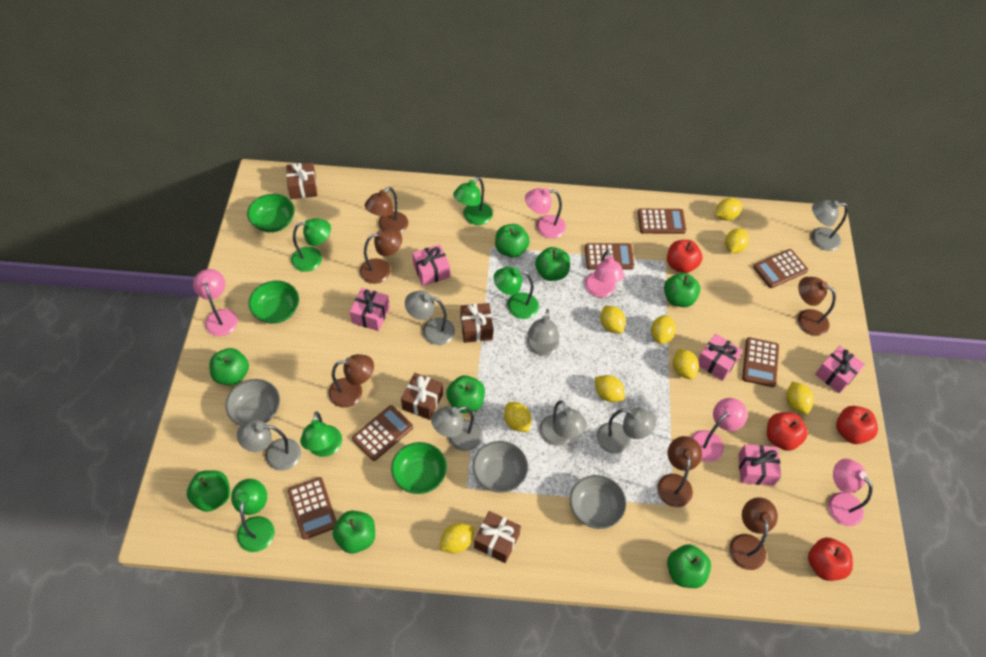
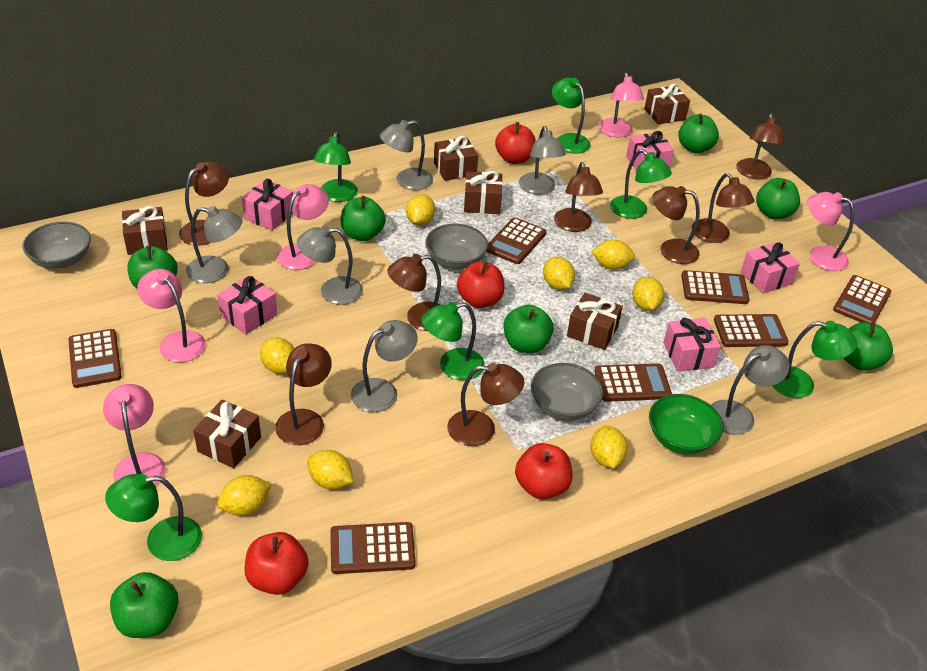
brown calculator: [288,477,337,540] [352,405,413,461] [585,243,634,270] [638,209,686,234] [742,337,779,387] [753,249,808,288] = 6 -> [68,329,122,388] [330,522,416,574] [486,217,546,264] [594,363,672,402] [681,270,749,304] [714,314,789,347] [833,275,892,323] = 7
brown gift: [286,163,317,199] [401,373,443,420] [460,303,493,343] [474,511,521,563] = 4 -> [122,206,168,255] [193,399,261,468] [434,136,478,181] [464,171,503,214] [567,293,623,350] [644,83,690,124] = 6
brown lamp: [328,354,374,408] [359,228,402,284] [365,187,408,233] [657,436,702,507] [729,497,778,570] [798,277,836,336] = 6 -> [179,162,229,246] [275,343,332,445] [387,254,441,331] [447,363,524,446] [554,162,603,232] [652,186,700,264] [692,173,754,243] [736,113,785,180] = 8
green apple: [187,470,230,512] [210,348,249,385] [333,511,375,554] [446,375,485,413] [495,224,530,257] [535,247,570,281] [664,273,700,307] [667,544,711,588] = 8 -> [110,572,179,638] [127,245,178,289] [341,196,386,241] [503,305,554,353] [678,114,719,153] [756,178,800,219] [844,322,893,371] = 7
green bowl: [247,194,295,233] [248,281,299,324] [391,442,447,494] = 3 -> [649,394,723,454] = 1
green lamp: [231,479,274,552] [291,218,331,272] [300,411,342,457] [453,177,493,225] [494,267,539,319] = 5 -> [105,474,202,561] [314,132,358,202] [421,302,485,380] [552,78,591,154] [610,149,672,219] [772,321,857,398] = 6
grey lamp: [237,420,301,471] [405,291,455,345] [431,406,483,451] [527,309,559,356] [539,400,587,446] [596,408,656,453] [811,200,848,251] = 7 -> [186,206,242,283] [297,225,363,305] [351,320,418,412] [380,120,433,190] [519,126,566,195] [711,345,790,435] = 6
yellow lemon: [440,523,474,553] [504,402,531,432] [595,375,625,402] [600,306,626,333] [651,315,676,344] [673,348,699,379] [715,198,742,221] [725,228,749,253] [786,382,814,414] = 9 -> [217,475,272,516] [260,337,294,374] [307,450,353,489] [406,194,435,225] [543,257,575,290] [590,426,628,468] [591,239,635,270] [632,277,664,311] = 8

